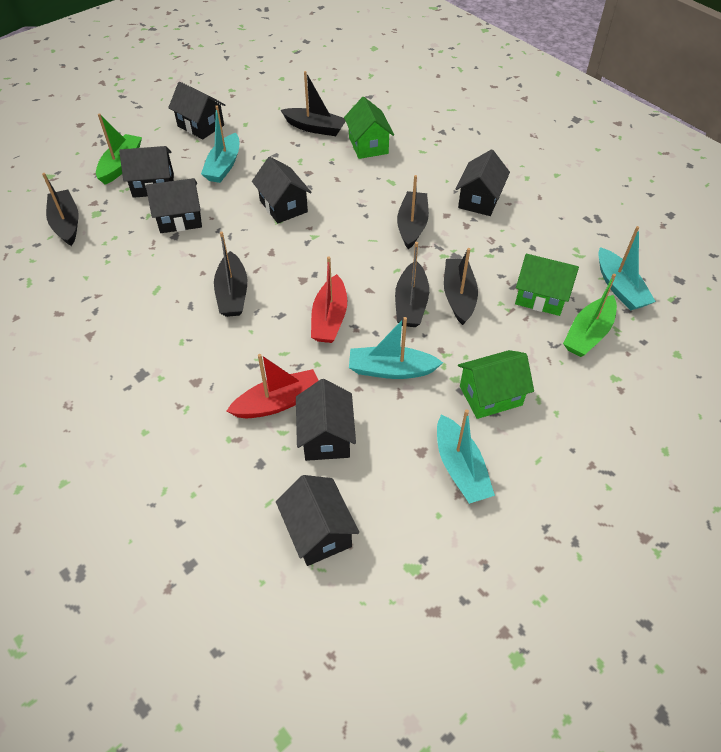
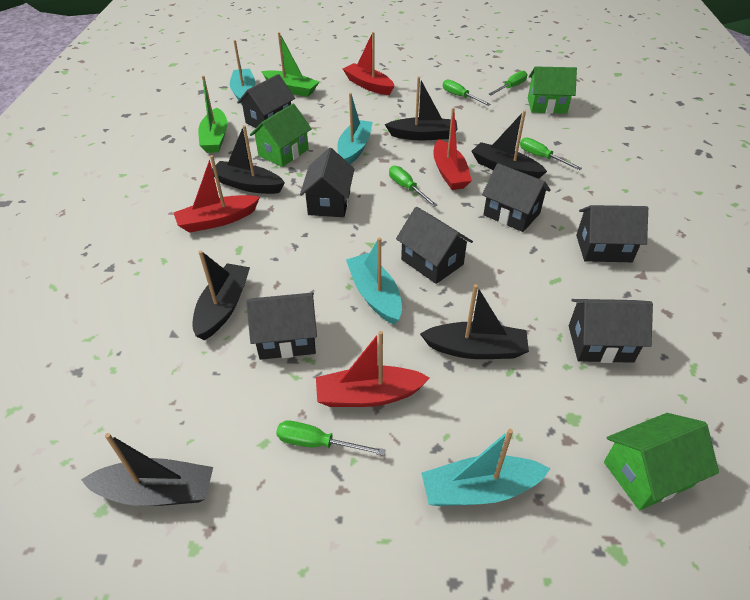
green screwdriver: none = 0 -> [276,421,385,456] [389,166,437,207] [443,79,491,106] [488,71,527,96] [520,138,582,170] = 5
red boat: [226,354,319,418] [311,257,347,343] = 2 -> [173,155,260,233] [316,331,430,407] [343,32,395,95] [433,108,472,190] = 4

